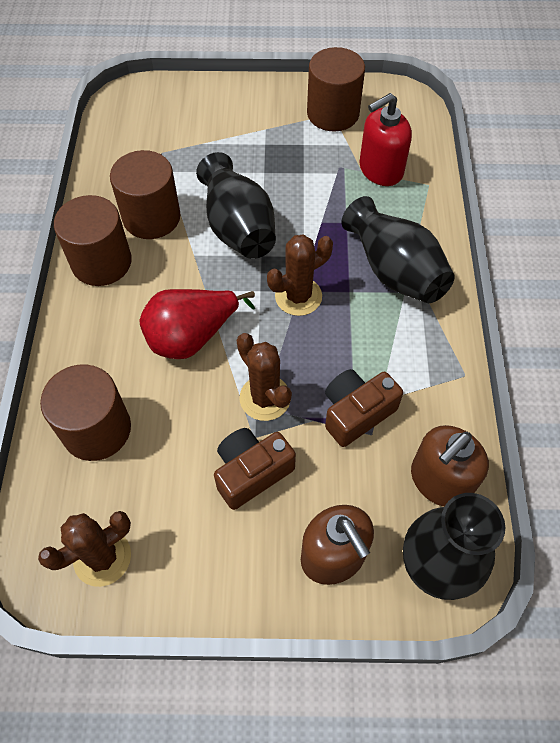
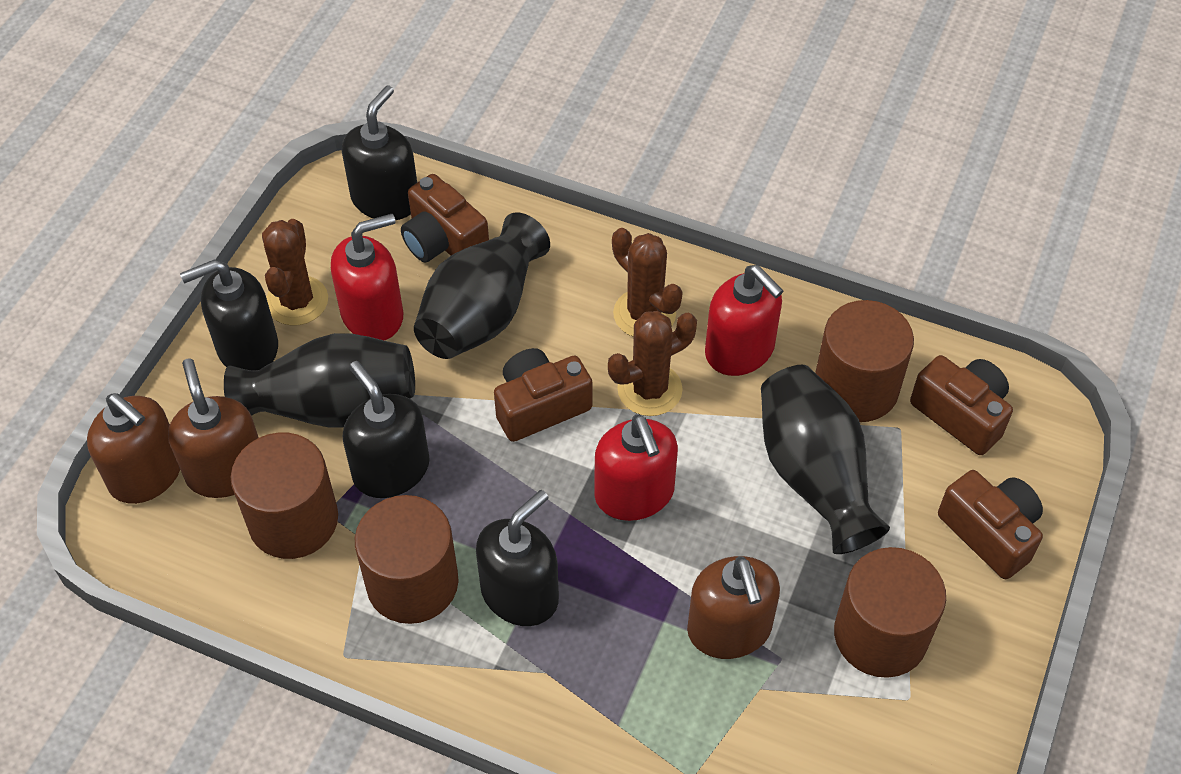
black soap dispenser: none = 0 -> [180,260,278,371] [342,85,417,220] [343,361,430,498] [476,490,559,626] = 4
brown camera: [214,428,296,510] [325,369,403,447] = 2 -> [401,174,489,263] [494,348,593,442] [910,355,1013,455] [938,470,1043,579] = 4
brown soap dispenser: [301,505,374,585] [411,425,489,507] = 2 -> [87,393,180,504] [168,358,259,498] [687,556,780,659] = 3
red pear: [139,289,255,359] = 1 -> none = 0
red soap dispenser: [359,93,412,186] = 1 -> [331,214,403,340] [595,415,678,521] [705,265,783,376] = 3

